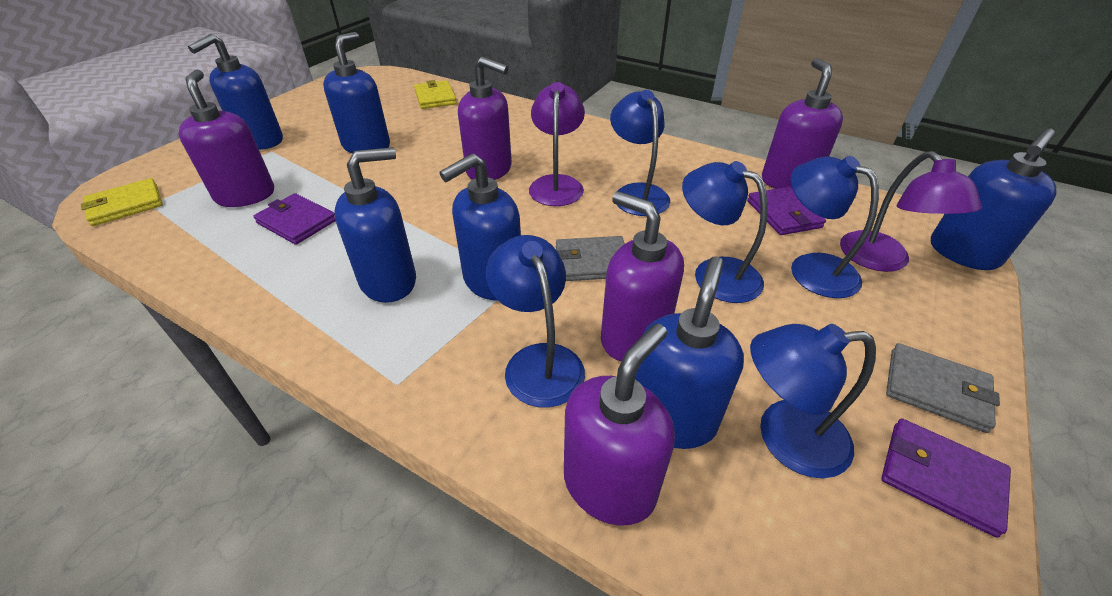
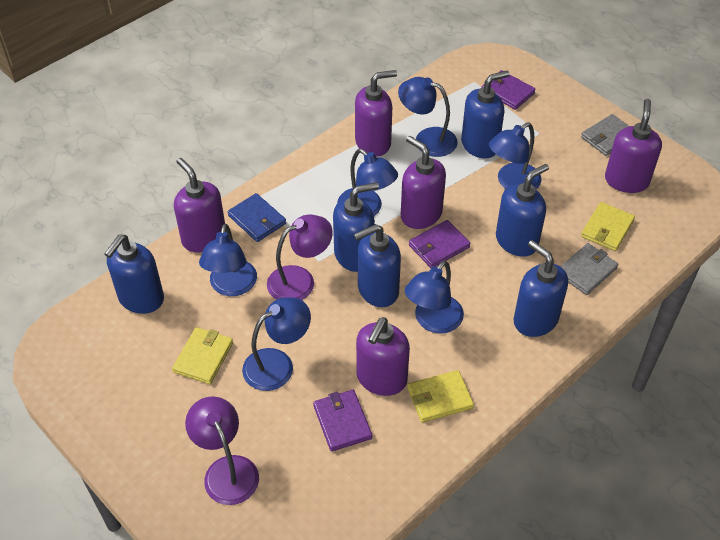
blue lamp: [486,235,585,408] [610,90,670,216] [682,161,768,303] [750,324,876,478] [790,156,879,298] = 5 -> [199,224,257,296] [242,297,311,391] [337,148,398,216] [398,77,458,157] [405,260,464,334] [489,122,541,189] = 6
blue wallet: none = 0 -> [227,193,286,242] = 1
yellow wallet: [81,178,163,226] [414,80,457,109] = 2 -> [172,327,233,384] [407,370,474,423] [581,202,635,251] = 3

